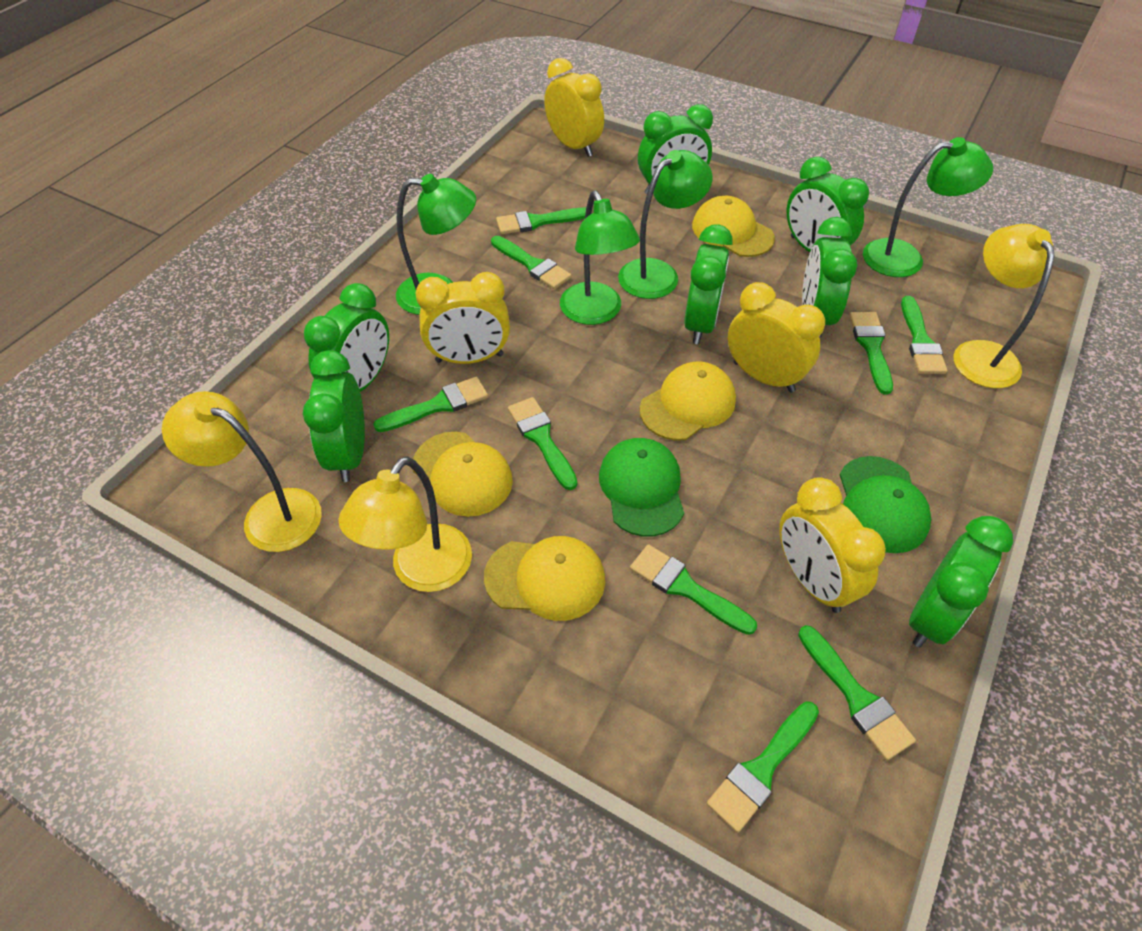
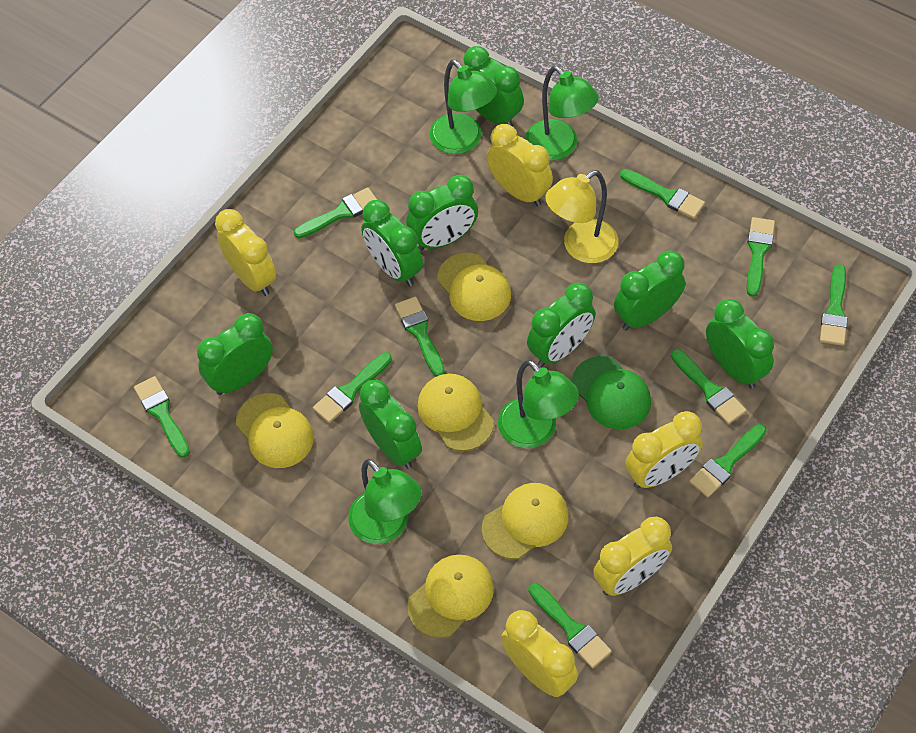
green brush: [373,377,488,432] [491,236,571,289] [496,208,586,234] [508,397,577,490] [630,544,757,635] [707,701,819,833] [798,625,916,760] [849,312,893,394] [901,296,947,374] = 9 -> [134,376,190,458] [294,187,377,238] [313,352,392,423] [395,296,445,377] [528,583,612,668] [620,169,705,219] [671,349,747,424] [689,424,767,498] [747,217,775,297] [820,264,848,346] = 10
green cap: [599,438,684,537] [839,456,931,553] = 2 -> [572,356,651,429] = 1
green clock: [303,350,365,482] [304,283,389,392] [638,104,713,194] [684,224,733,344] [787,157,869,252] [802,217,857,337] [909,516,1013,647] = 7 -> [197,313,273,395] [359,380,422,469] [361,200,423,286] [406,175,478,251] [463,46,524,126] [527,283,595,367] [614,250,685,331] [706,299,774,389] = 8
yellow cap: [413,432,513,517] [484,536,605,621] [640,362,736,441] [692,196,775,257] = 4 -> [236,393,314,468] [407,554,494,638] [417,374,494,451] [437,253,511,321] [482,483,569,559] = 5
yellow clock: [415,272,510,364] [544,58,604,157] [728,282,825,393] [779,477,886,613] = 4 -> [215,209,276,296] [487,124,553,206] [501,610,578,697] [593,517,672,596] [625,411,703,489] = 5
yellow lamp: [162,391,322,552] [338,456,472,592] [954,224,1054,388] = 3 -> [545,170,619,263] = 1

